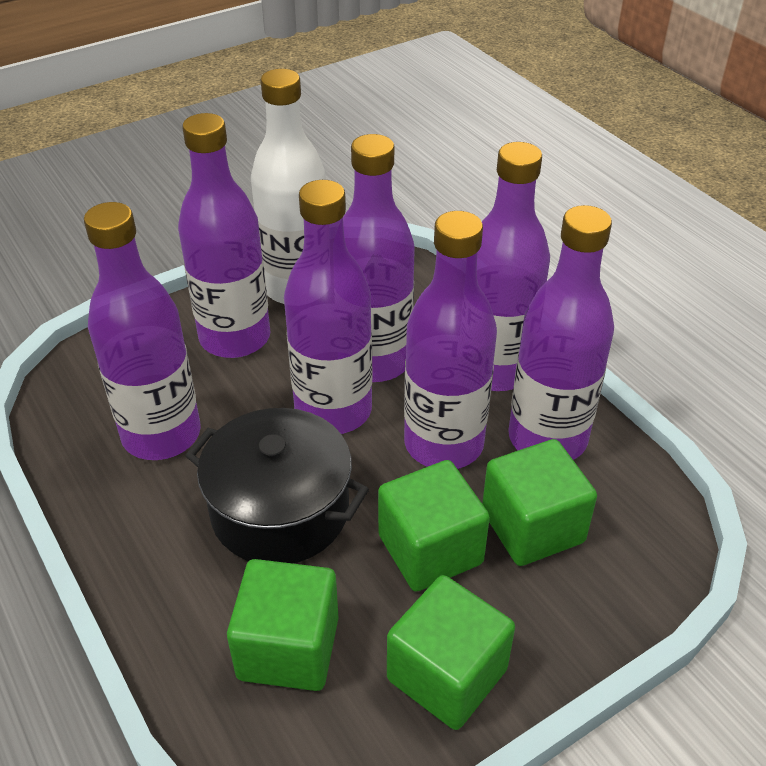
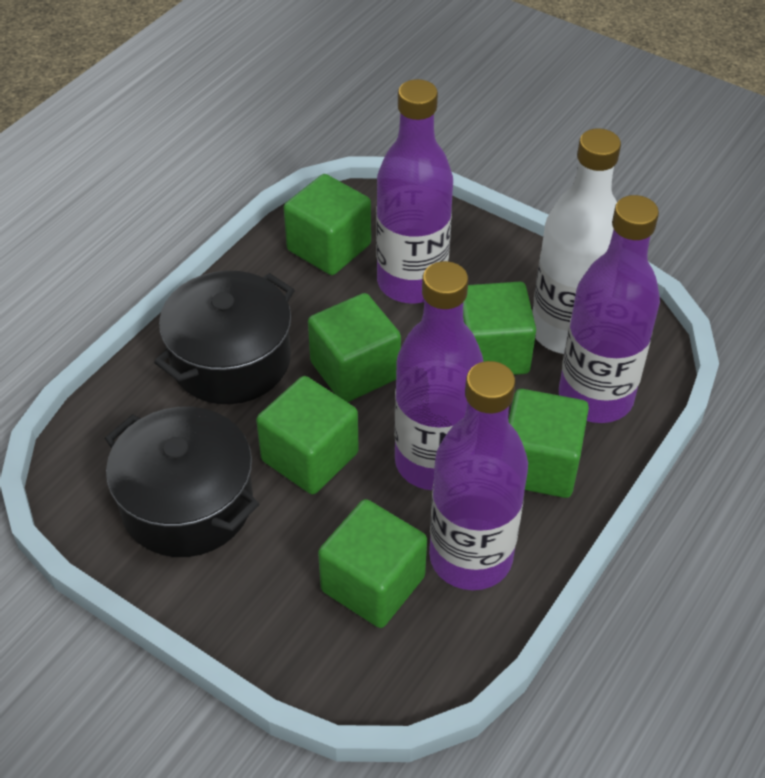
black pot: [185,408,369,563] = 1 -> [105,407,259,557] [154,271,295,404] = 2
green cube: [227,559,338,691] [378,460,490,592] [387,575,515,730] [482,439,597,566] = 4 -> [256,376,359,494] [284,174,371,275] [308,293,401,402] [318,499,427,628] [463,282,536,375] [509,389,589,498] = 6
purple bottle: [84,202,201,460] [178,113,270,358] [284,180,372,434] [343,134,415,382] [404,211,497,469] [477,142,550,391] [508,205,614,460] = 7 -> [376,79,453,303] [394,261,484,490] [429,361,528,590] [559,195,660,423] = 4

